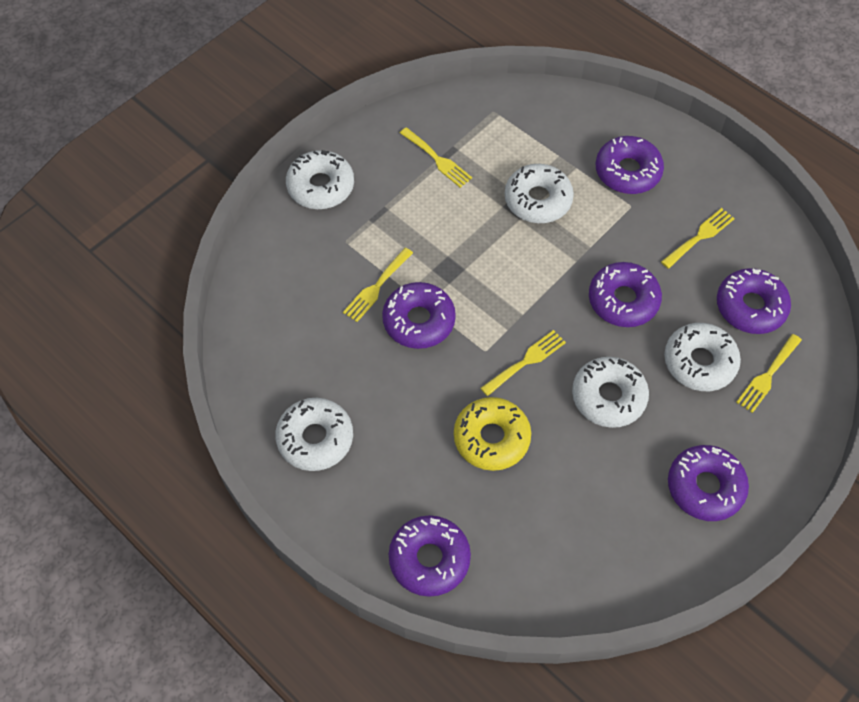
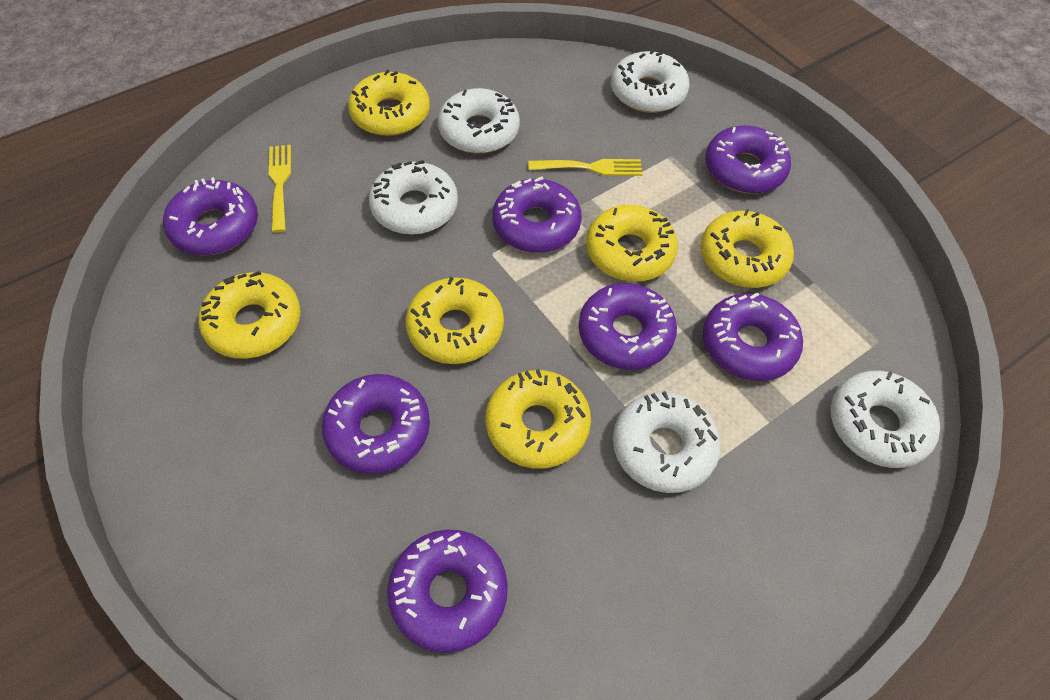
purple donut: [382,282,456,349] [389,515,471,597] [589,262,662,327] [596,136,664,194] [668,445,749,521] [717,268,791,334] = 6 -> [163,177,258,255] [322,374,430,474] [387,530,508,653] [492,177,582,253] [579,283,677,370] [703,292,803,381] [705,126,791,194] = 7
yellow donut: [454,397,531,471] = 1 -> [199,271,301,359] [348,70,430,136] [405,277,504,364] [486,369,591,469] [586,205,678,282] [701,209,794,288] = 6
yellow fork: [343,248,413,322] [400,127,472,188] [480,330,566,396] [661,208,735,269] [736,334,802,413] = 5 -> [269,145,291,233] [529,159,642,176] = 2

